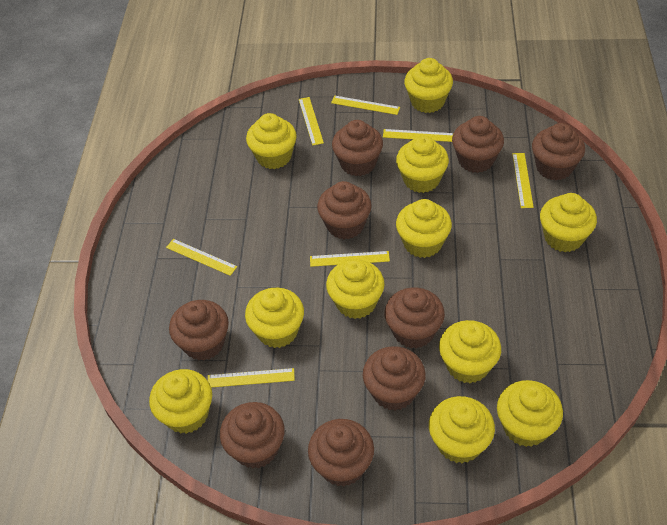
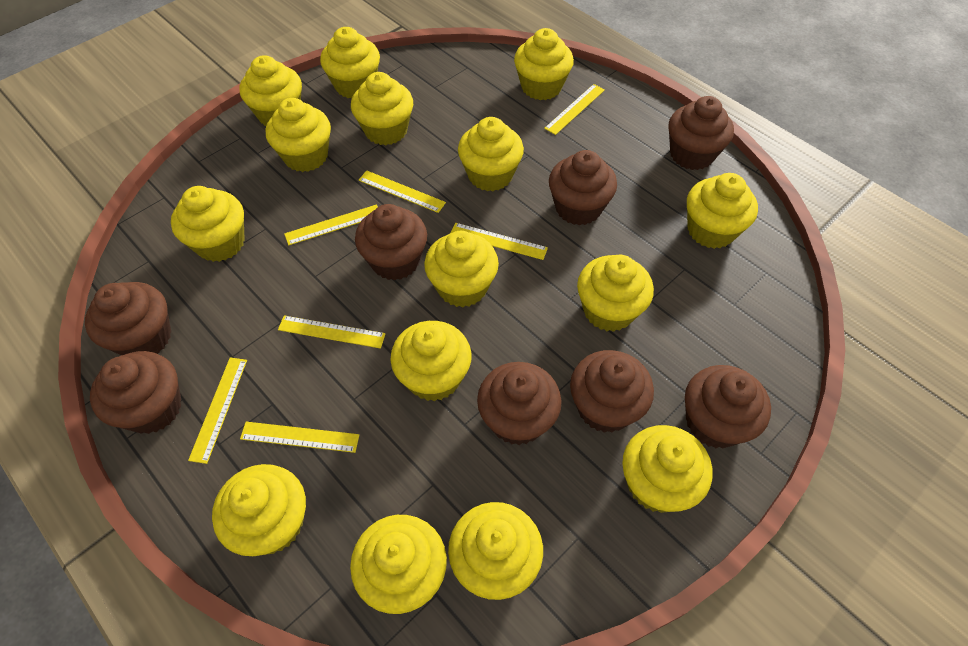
brown cupcake: [169,300,229,360] [220,402,285,468] [308,419,374,487] [317,181,372,239] [332,120,383,176] [363,346,426,411] [385,288,445,349] [452,116,504,173] [532,123,585,181] = 9 -> [85,282,171,355] [90,351,181,434] [355,204,427,281] [477,362,562,445] [549,150,617,226] [570,350,654,433] [669,96,734,170] [685,365,771,448] = 8
yellow cupcake: [149,369,212,434] [245,288,304,348] [246,113,297,169] [326,259,385,319] [396,136,449,193] [396,199,452,258] [404,58,453,113] [429,396,495,463] [439,320,501,383] [497,380,563,447] [540,193,597,252] = 11 -> [171,186,245,262] [212,464,306,556] [240,55,302,126] [266,98,331,172] [320,27,380,98] [350,515,447,614] [351,72,413,145] [390,321,472,401] [424,231,499,307] [448,502,543,600] [458,117,524,191] [514,28,574,100] [577,255,654,332] [622,425,713,513] [687,173,758,249] = 15

